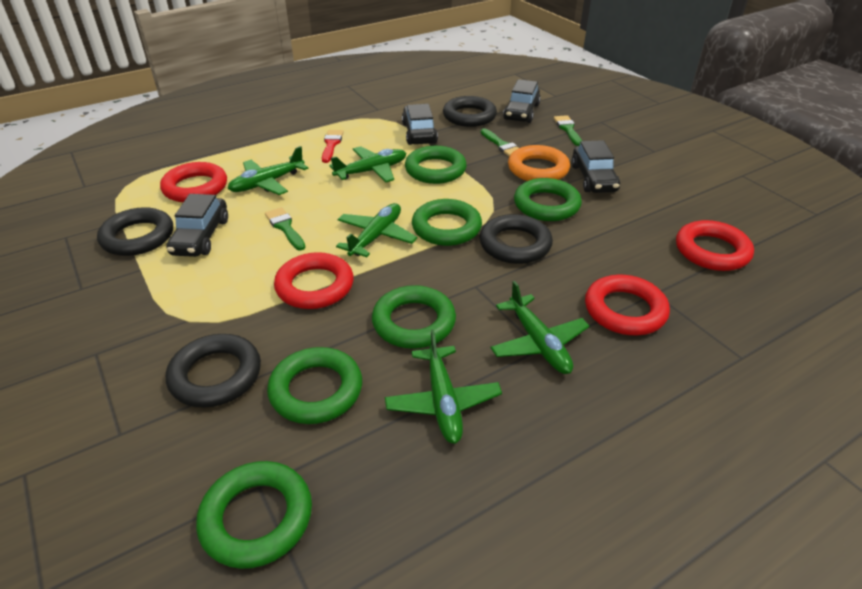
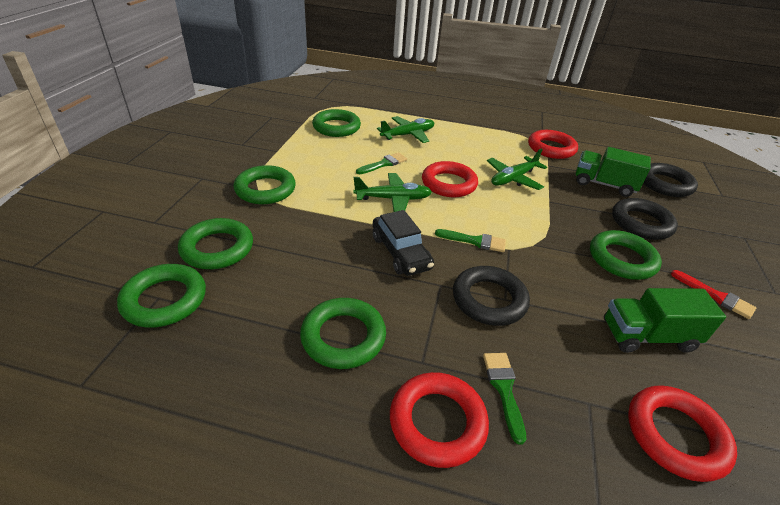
black car: [166,194,228,257] [402,104,438,145] [503,79,541,123] [571,140,620,193] = 4 -> [373,210,434,276] = 1
black ring: [97,207,173,256] [166,334,261,408] [443,96,497,127] [480,214,553,264] = 4 -> [453,266,530,326] [612,198,678,240] [643,163,698,197] = 3
green plane: [227,146,309,195] [329,146,406,182] [336,203,417,257] [385,329,502,444] [491,281,589,374] = 5 -> [353,173,432,212] [377,116,434,143] [487,148,547,190] = 3
green truck: none = 0 -> [576,147,651,197] [604,288,726,353] = 2
orange ring: [508,145,570,181] = 1 -> none = 0

